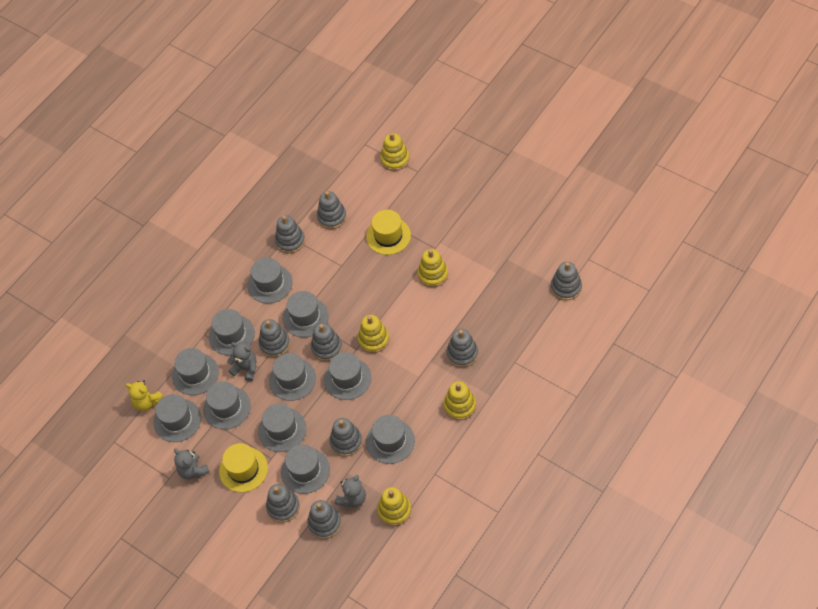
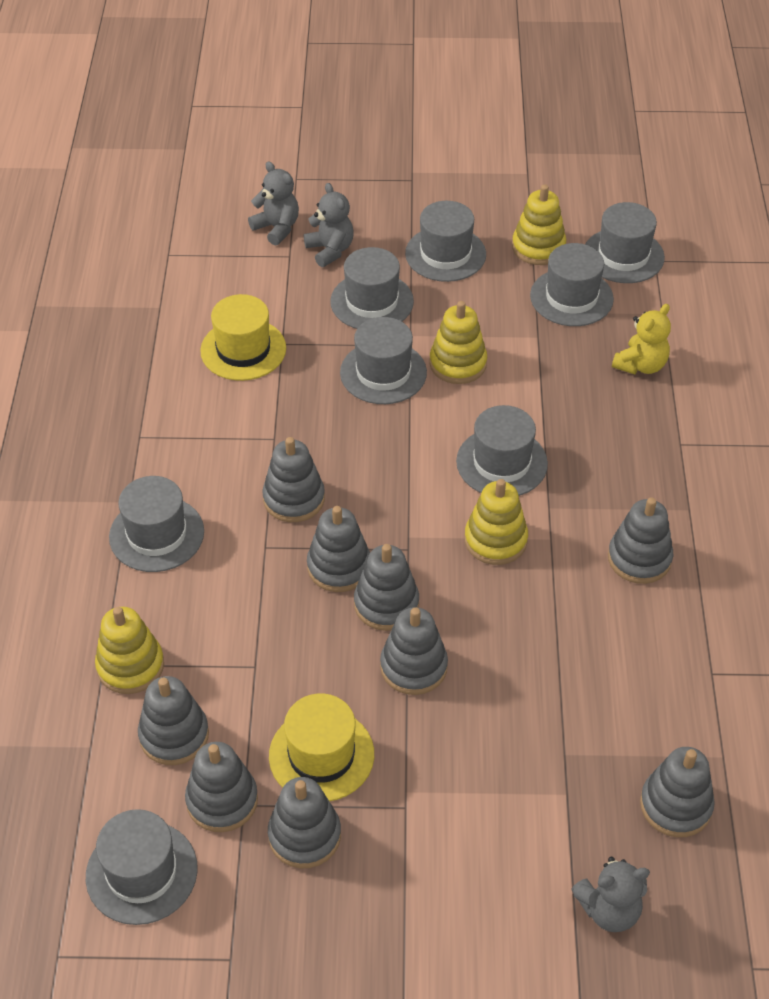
grey hat: [154,394,201,442] [172,348,219,395] [203,381,251,429] [209,309,255,355] [247,258,292,303] [258,404,306,452] [269,353,316,401] [281,444,330,494] [283,291,329,337] [324,352,371,400] [366,415,415,464] = 11 -> [86,809,198,925] [109,476,204,572] [330,247,414,329] [340,317,427,404] [405,201,486,282] [456,405,548,496] [530,243,614,326] [585,202,665,283] = 8
yellow stacking toy: [358,315,389,353] [377,487,411,526] [380,133,409,171] [418,249,448,287] [444,381,476,420] = 5 -> [95,607,164,694] [430,301,487,384] [464,479,528,565] [512,184,566,265] = 4

